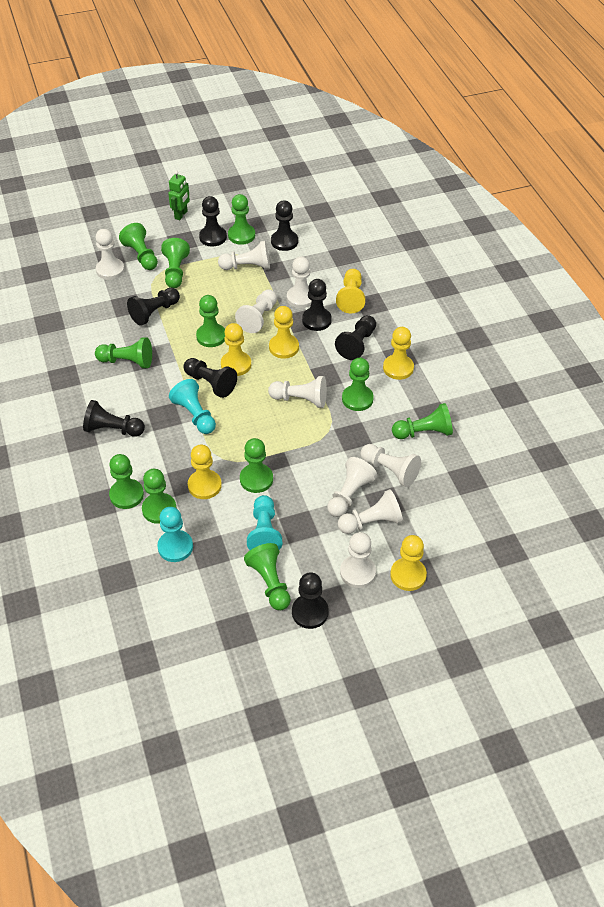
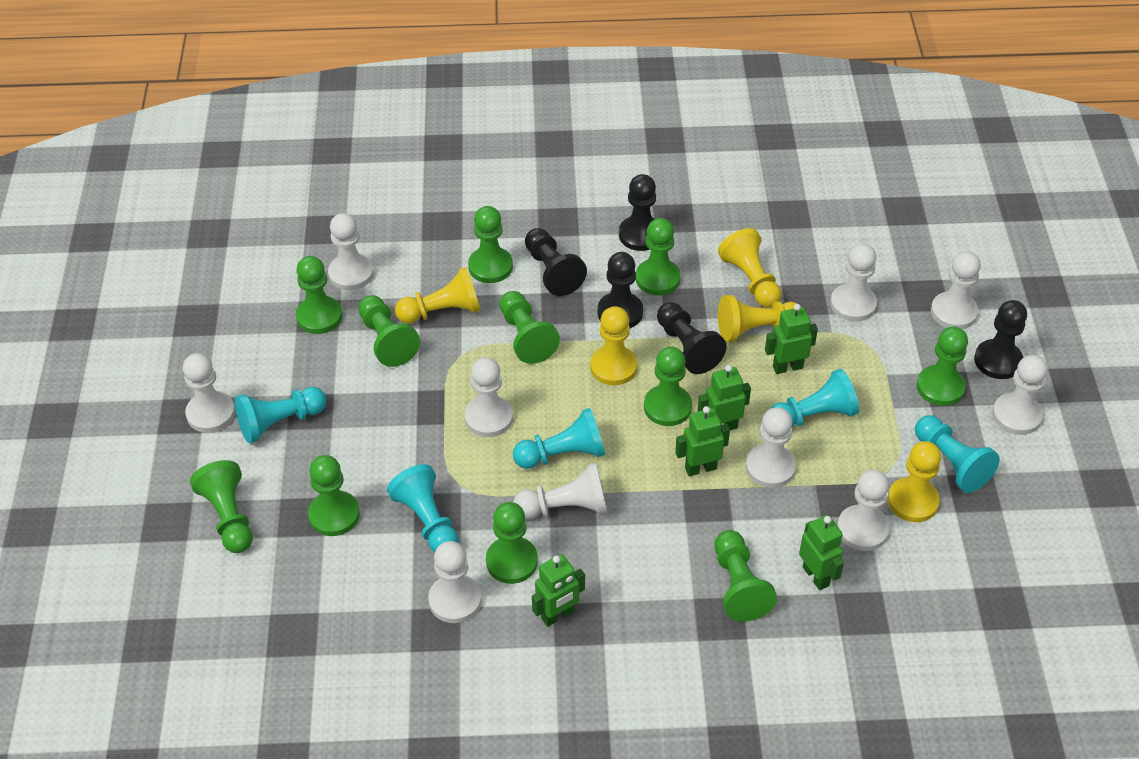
black pawn: [83,400,145,437] [127,288,180,326] [183,358,237,398] [199,196,227,247] [271,200,298,251] [292,572,329,629] [302,279,332,331] [335,315,376,360] = 8 -> [525,228,587,296] [597,252,643,328] [619,174,656,251] [657,302,726,374] [974,300,1027,379] = 5
green robot: [168,171,190,220] = 1 -> [532,554,585,627] [675,406,730,476] [698,365,751,430] [765,304,818,374] [799,515,844,590] = 5
turquoise pawn: [157,507,193,562] [169,379,216,434] [247,495,282,550] = 3 -> [235,387,327,444] [387,464,459,553] [513,408,605,469] [770,369,859,428] [915,415,1000,493] = 5
white pawn: [95,229,124,280] [218,241,270,270] [235,290,277,333] [268,376,327,408] [287,257,312,308] [327,457,377,517] [338,489,403,534] [340,532,376,588] [360,444,421,487] = 9 -> [183,353,235,433] [328,213,374,290] [428,541,482,623] [465,357,513,437] [513,463,607,519] [746,407,796,488] [830,243,877,322] [837,470,890,551] [931,251,981,329] [992,355,1048,435] = 10
yellow pawn: [188,445,222,499] [221,323,251,376] [269,306,299,359] [336,269,365,314] [383,327,414,380] [390,535,427,591] = 6 -> [395,267,481,324] [590,306,637,385] [718,228,782,308] [718,295,798,342] [888,441,941,522] = 5

